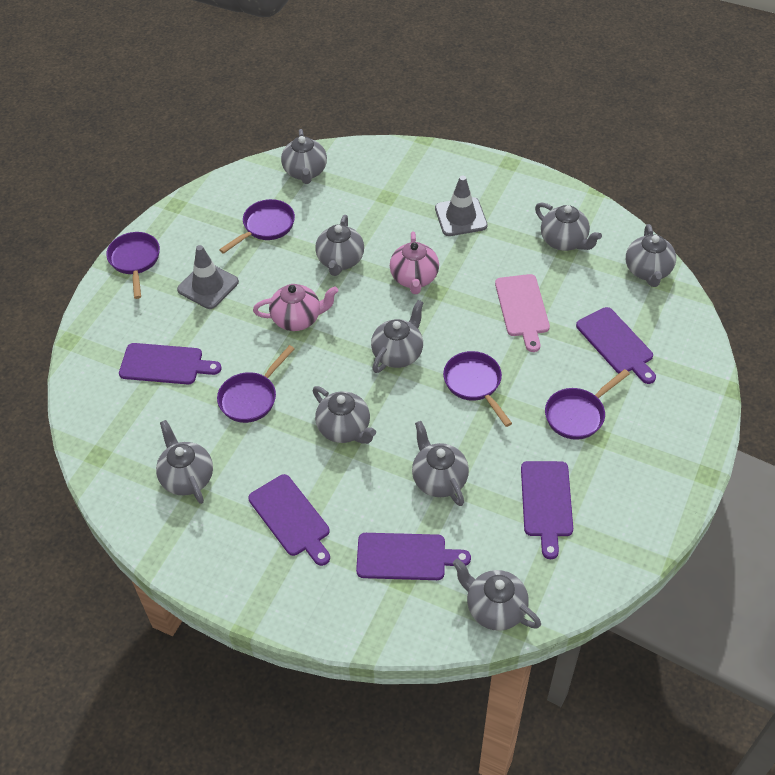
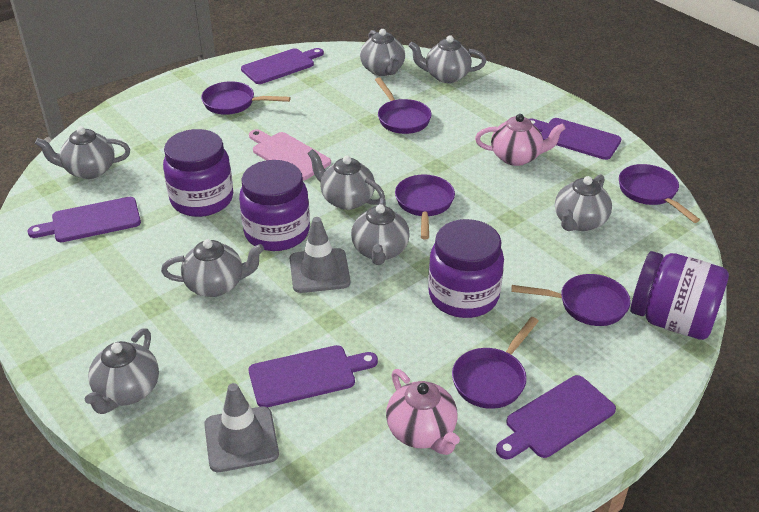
grey teapot: [156,420,213,504] [281,129,327,184] [313,386,376,444] [315,215,364,276] [371,300,424,373] [412,421,469,506] [453,558,541,631] [535,202,602,251] [626,224,676,287] = 9 -> [35,127,130,179] [84,328,159,414] [161,239,264,297] [307,149,385,210] [351,197,410,265] [360,29,405,76] [409,35,486,83] [555,174,612,231] = 8
purple jar: none = 0 -> [163,129,233,217] [239,160,310,251] [428,219,504,318] [630,251,729,340] = 4
purple pan: [106,232,160,299] [217,345,295,423] [219,199,295,254] [443,351,512,427] [545,369,630,440] = 5 -> [201,81,291,115] [375,77,432,134] [395,175,455,239] [452,317,539,409] [511,274,630,326] [619,164,700,223] = 6

